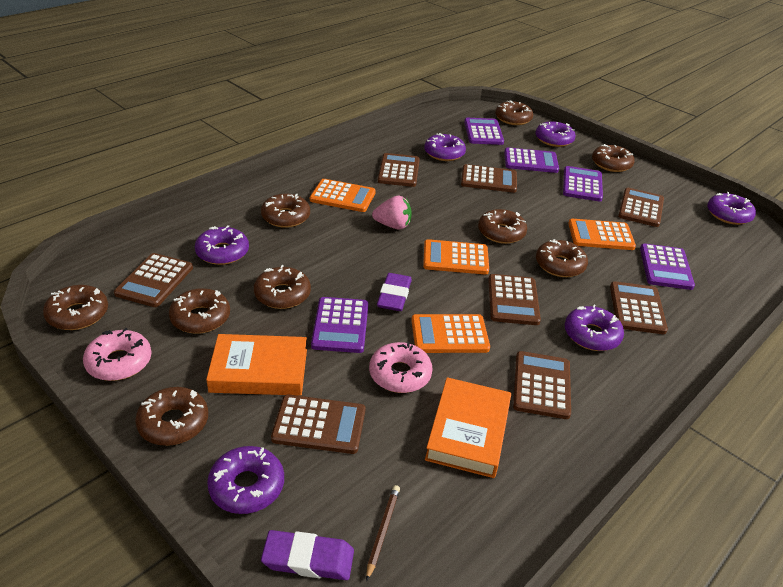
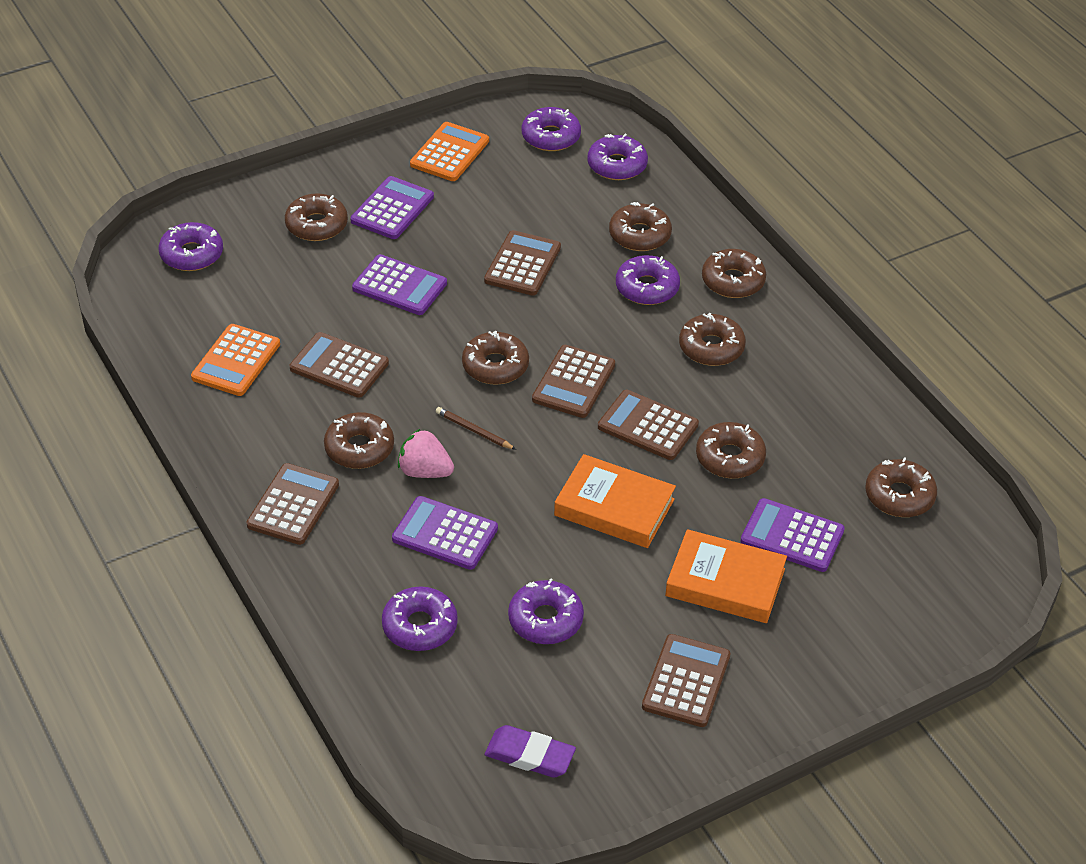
brown calculator: [114,253,193,307] [271,395,365,454] [378,153,420,187] [461,164,517,193] [488,274,541,325] [513,351,571,419] [610,281,668,334] [618,188,664,227] = 8 -> [247,463,339,545] [290,332,389,398] [484,230,561,296] [532,345,615,418] [598,390,699,460] [642,634,731,727] = 6
brown donut: [43,285,108,330] [135,387,208,446] [169,288,230,334] [254,265,311,309] [261,194,310,228] [478,209,527,244] [495,100,533,125] [536,239,588,277] [592,144,635,172] = 9 -> [285,193,348,241] [324,412,394,469] [462,331,529,385] [609,202,672,251] [679,313,746,366] [696,422,766,479] [702,249,766,298] [865,457,937,517] = 8
orange calculator: [310,179,376,212] [411,314,490,353] [423,239,489,274] [568,219,636,250] = 4 -> [191,324,280,396] [410,122,489,181] = 2
pink donut: [83,328,152,381] [369,341,433,393] = 2 -> none = 0
purple calculator: [311,297,369,353] [464,118,504,145] [504,147,559,173] [563,166,603,202] [640,243,695,290] = 5 -> [350,176,434,239] [352,254,447,315] [392,496,498,570] [740,498,845,572] = 4
purple eraser: [261,530,354,580] [377,273,412,311] = 2 -> [485,725,576,778] = 1

